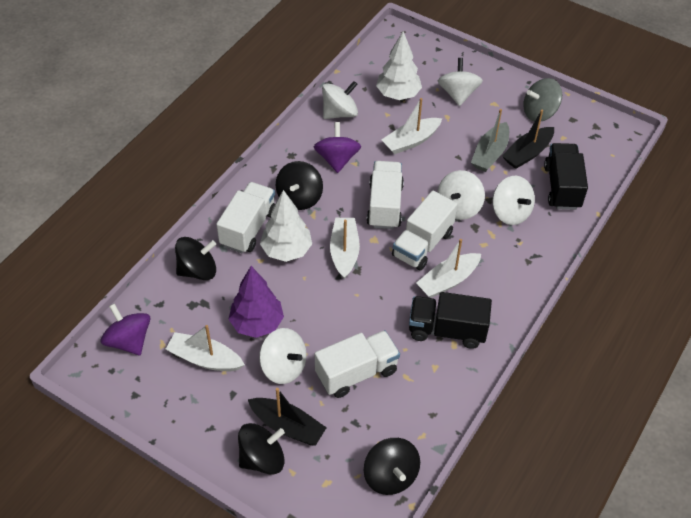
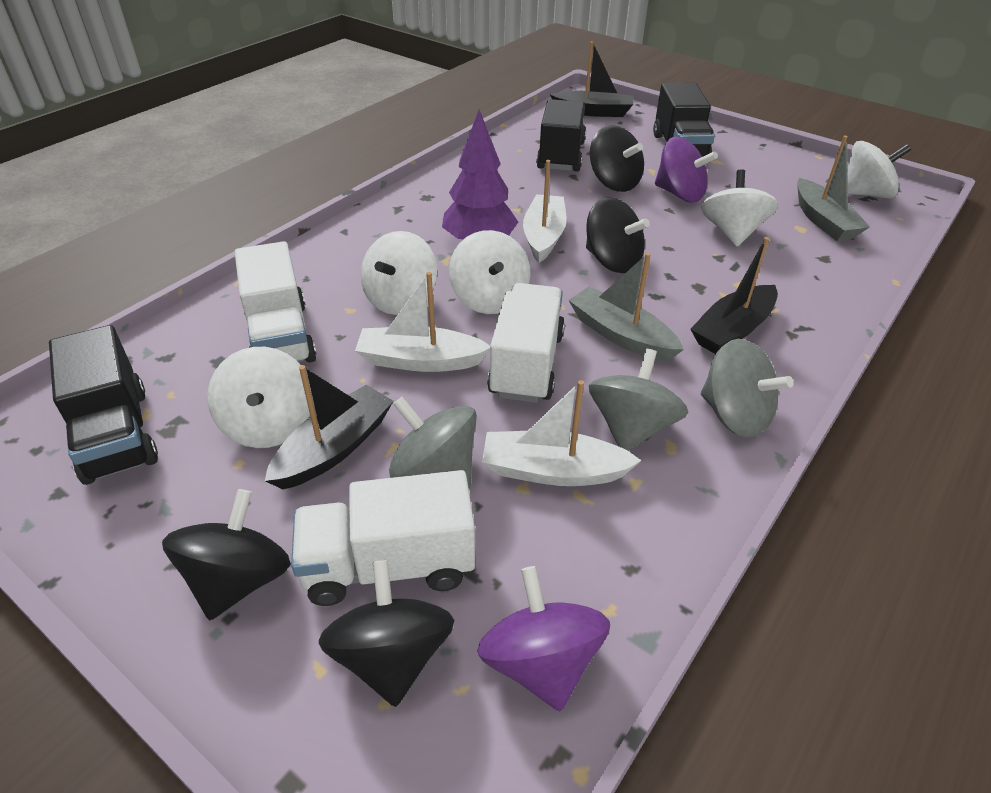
black boat: [248,388,327,446] [502,110,554,169] = 2 -> [265,365,393,489] [550,41,634,117] [690,237,778,354] = 3
black truck: [409,292,492,349] [544,143,588,210] = 2 -> [49,325,158,485] [536,99,586,172] [653,83,715,157] = 3
grey boat: [471,109,509,172] = 1 -> [568,253,684,361] [797,136,870,241] = 2
grey spinning top: [523,78,562,121] = 1 -> [389,396,477,488] [589,349,688,451] [701,339,793,437] = 3
white boat: [166,325,245,371] [330,218,360,279] [382,98,442,154] [416,239,481,298] = 4 -> [355,272,490,372] [482,380,642,486] [523,160,567,263] = 3
white tree: [260,190,312,262] [376,31,422,100] = 2 -> none = 0
white truck: [216,182,275,253] [315,330,400,398] [367,161,404,229] [392,191,457,271] = 4 -> [235,241,316,363] [291,470,475,606] [487,283,565,403] = 3

